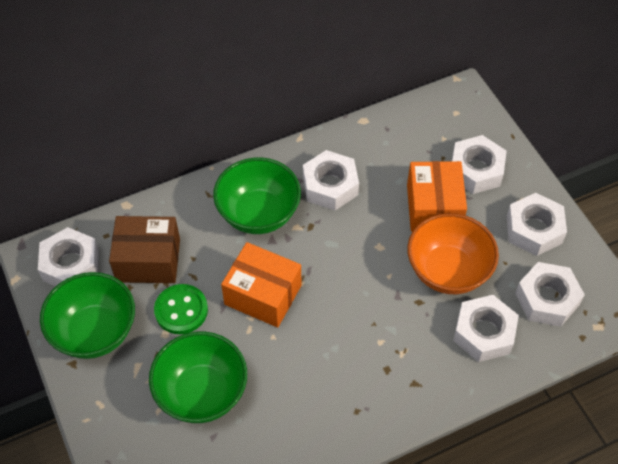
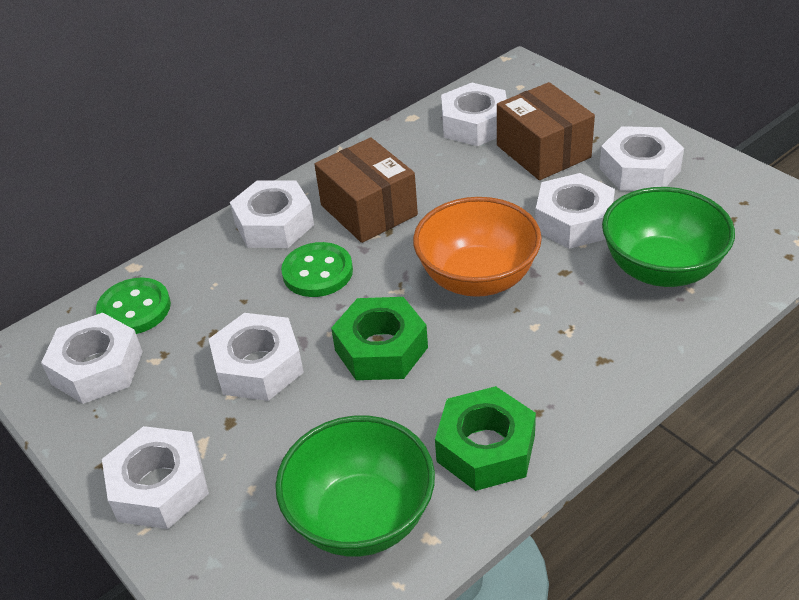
brown box: [109,216,180,283] = 1 -> [314,137,418,243] [497,82,595,180] = 2
green bowl: [40,272,135,359] [149,331,247,423] [213,157,301,234] = 3 -> [275,415,435,557] [602,187,735,287] = 2
green button: [154,284,208,334] = 1 -> [96,277,171,334] [281,242,353,297] = 2
green nut: none = 0 -> [331,297,428,380] [435,386,536,491] = 2
orange box: [221,242,301,328] [407,161,467,232] = 2 -> none = 0
white nut: [38,227,99,286] [303,150,359,210] [452,135,507,194] [453,295,519,362] [507,193,567,256] [515,262,585,327] = 6 -> [41,313,143,404] [102,426,209,529] [209,313,304,401] [230,180,314,248] [441,83,507,146] [535,173,615,249] [599,126,684,191] = 7

